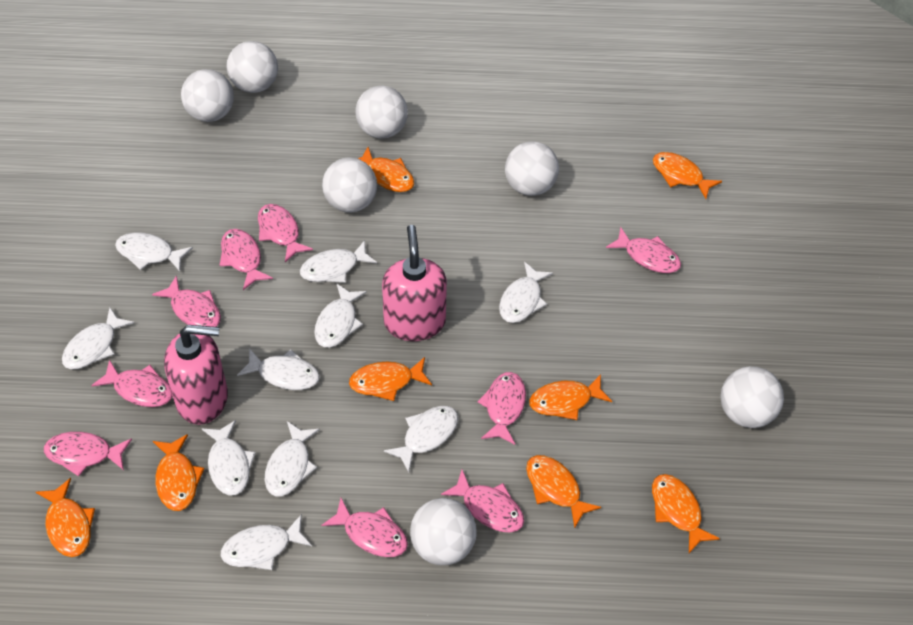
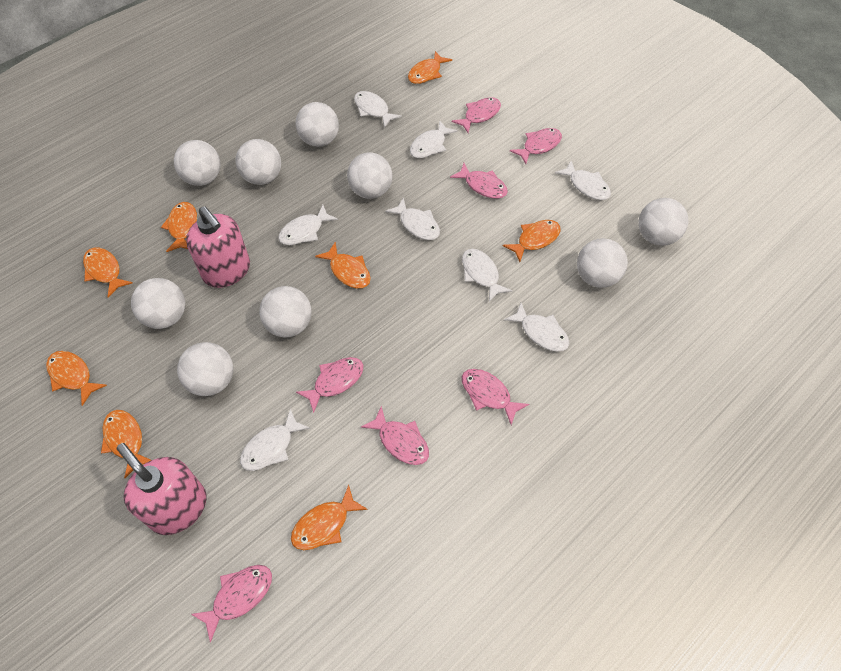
pink fish: [44,432,132,477] [91,359,172,407] [152,275,221,327] [220,229,273,290] [258,204,313,262] [321,498,408,557] [441,470,524,533] [477,372,526,445] [606,227,681,273] = 9 -> [191,565,272,643] [296,357,363,413] [361,406,429,465] [450,163,508,199] [452,97,501,133] [462,369,529,425] [510,128,562,164] = 7
white ball: [181,69,234,122] [227,41,278,93] [322,157,377,213] [355,86,408,139] [410,498,477,565] [505,141,559,196] [720,366,784,428] = 7 -> [131,278,185,329] [174,140,221,186] [177,342,234,396] [235,139,281,185] [259,286,312,338] [296,102,339,147] [347,153,392,199] [577,238,628,288] [638,198,688,246] = 9
white fish: [62,308,134,369] [115,233,193,271] [202,420,256,495] [221,514,312,570] [237,348,320,390] [265,421,320,496] [300,240,377,283] [314,283,367,348] [384,406,458,472] [499,262,553,323] = 10 -> [240,409,311,471] [278,205,338,245] [354,91,402,128] [385,197,440,240] [410,120,458,158] [462,249,512,302] [504,303,569,352] [555,161,611,200] = 8

